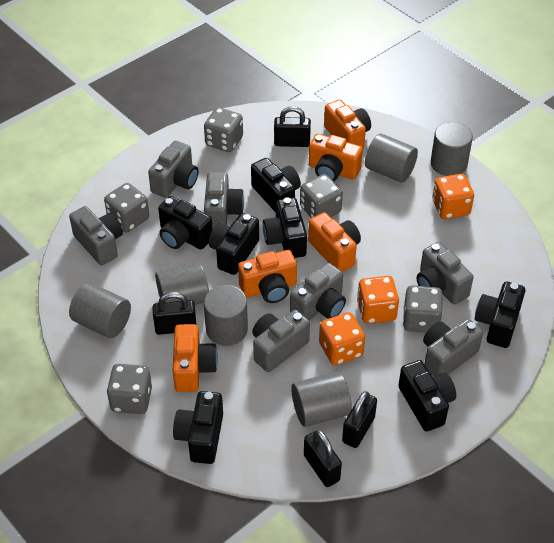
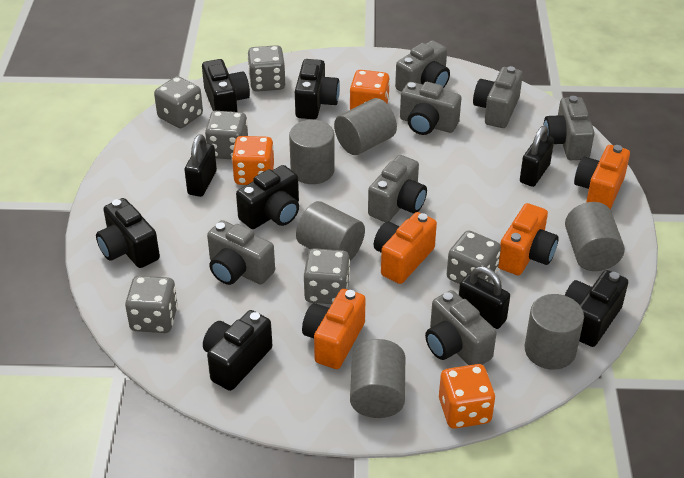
black camera: [158,196,213,250] [173,391,223,464] [209,213,259,275] [251,158,301,213] [263,197,307,258] [398,360,456,431] [475,282,525,348] = 7 -> [96,198,160,268] [202,59,250,112] [203,310,273,391] [236,165,299,229] [295,59,340,119] [565,270,628,347] = 6
black padlock: [152,292,196,335] [274,106,311,147] [304,430,342,487] [342,391,377,448] = 4 -> [185,134,217,197] [459,266,510,329] [520,126,554,187] = 3
grey dice: [104,183,149,232] [107,364,152,414] [204,107,243,152] [300,174,343,218] [403,285,443,333] = 5 -> [125,276,178,333] [154,76,203,128] [205,111,248,159] [247,45,286,92] [304,248,350,304] [447,230,501,284] = 6
orange camera: [173,324,218,392] [238,250,297,303] [308,212,361,272] [309,134,363,181] [324,100,371,149] = 5 -> [302,289,366,369] [374,212,437,284] [498,203,559,275] [574,145,630,209] = 4

